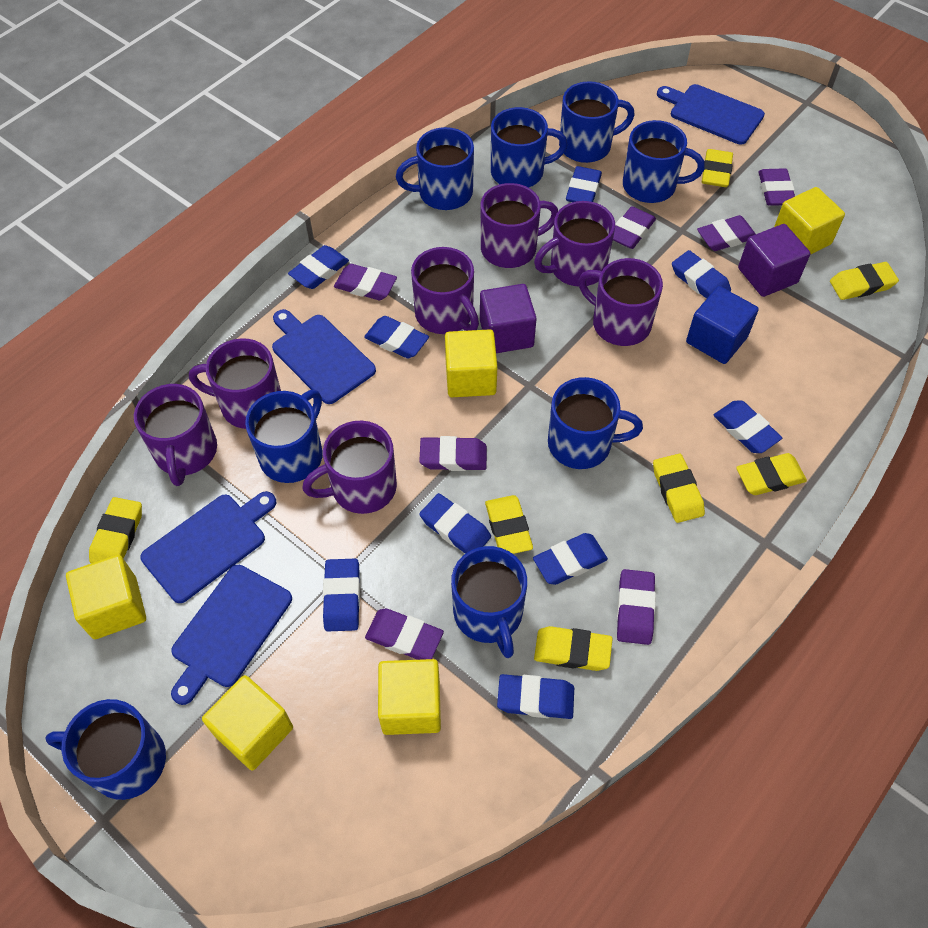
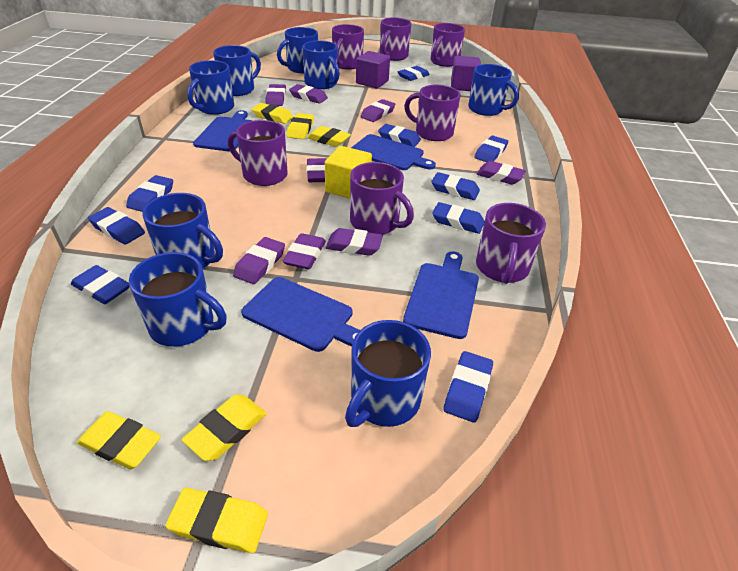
blue cube: [686,286,759,364] = 1 -> none = 0
purple eraser: [334,264,397,300] [365,609,444,660] [419,436,487,471] [613,206,656,249] [617,569,656,645] [697,215,756,251] [759,168,795,206] = 7 -> [233,237,285,284] [266,84,286,106] [282,233,326,269] [289,84,328,104] [307,158,327,182] [325,228,383,256] [361,99,395,122] [477,161,526,185] = 8
yellow cube: [66,555,146,639] [202,675,293,770] [378,659,441,735] [445,329,497,397] [774,187,845,255] = 5 -> [325,146,372,199] = 1
yellow eraser: [89,497,142,563] [485,495,533,554] [534,626,613,671] [653,454,705,523] [702,149,733,187] [736,453,807,495] [830,262,899,300] = 7 -> [77,411,161,469] [165,488,268,553] [182,395,267,461] [252,103,293,124] [286,113,314,139] [307,126,351,147] = 6

